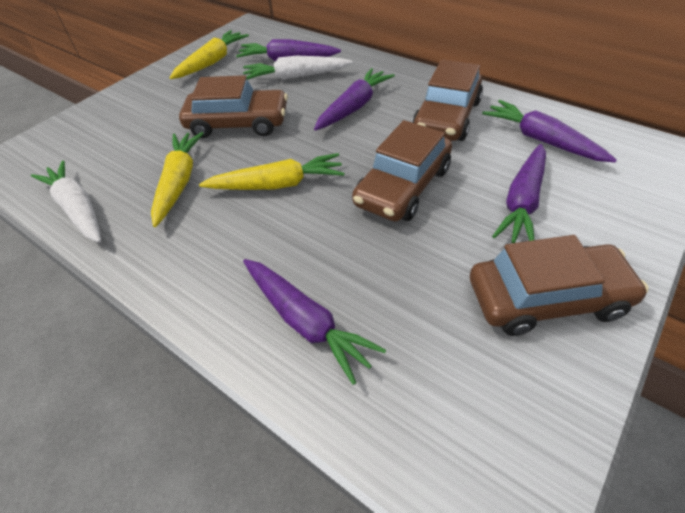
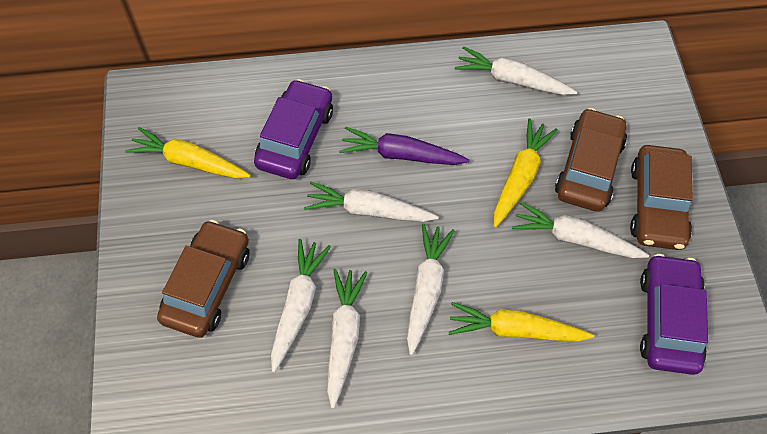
brown car: [179,75,288,138] [352,120,452,222] [412,60,483,141] [470,235,648,336] = 4 -> [157,220,249,338] [555,108,627,212] [630,145,693,250] = 3
purple car: none = 0 -> [254,79,333,179] [640,254,708,375] = 2
purple carrot: [236,39,341,61] [243,259,386,385] [314,68,395,131] [482,100,617,162] [492,144,546,243] = 5 -> [339,127,470,165] = 1
white carrot: [31,161,101,243] [243,56,353,80] = 2 -> [271,239,331,372] [304,182,439,222] [327,269,368,409] [407,224,455,355] [455,46,577,95] [512,201,649,258] = 6

